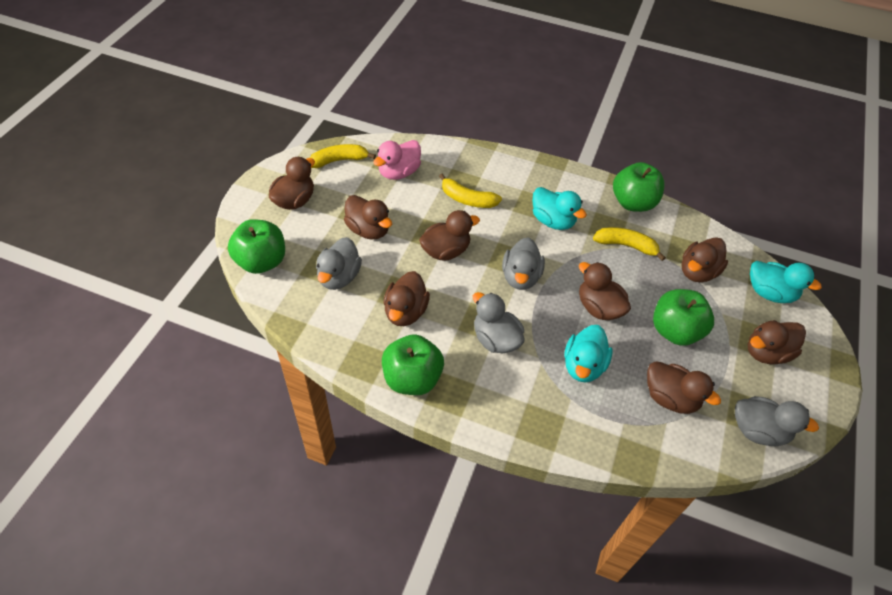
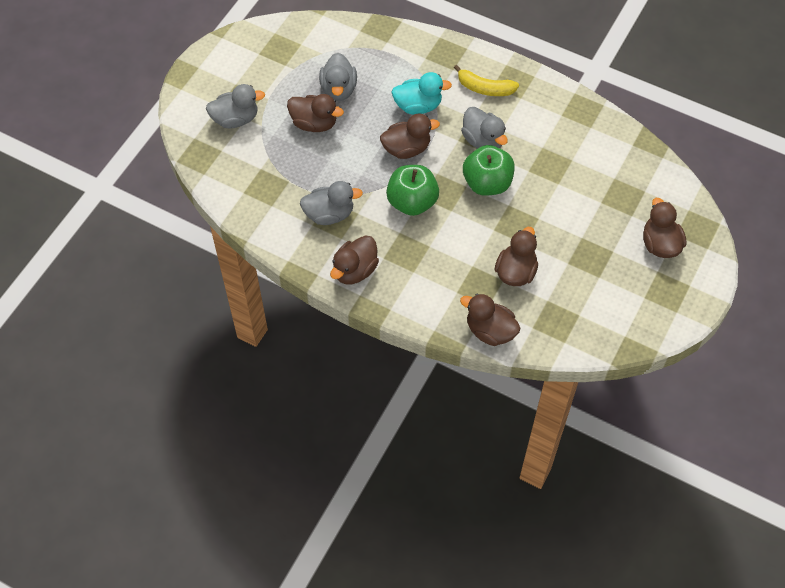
brown duck: [269,157,315,210] [344,195,392,240] [383,271,430,326] [419,210,480,260] [579,262,631,320] [647,361,721,414] [681,237,728,282] [748,320,806,364] = 8 -> [287,94,344,132] [330,235,379,284] [380,113,440,159] [460,294,520,346] [495,227,538,286] [643,198,686,258] = 6
green apple: [228,219,285,274] [382,334,444,395] [613,162,665,212] [653,289,714,346] = 4 -> [386,165,439,216] [463,145,515,196] = 2
pink duck: [373,140,421,180] = 1 -> none = 0
turquoise duck: [532,187,587,230] [564,325,613,382] [750,261,822,303] = 3 -> [391,72,452,115] = 1
yellow banana: [310,144,376,168] [439,174,502,208] [593,227,666,261] = 3 -> [454,65,519,96] = 1

